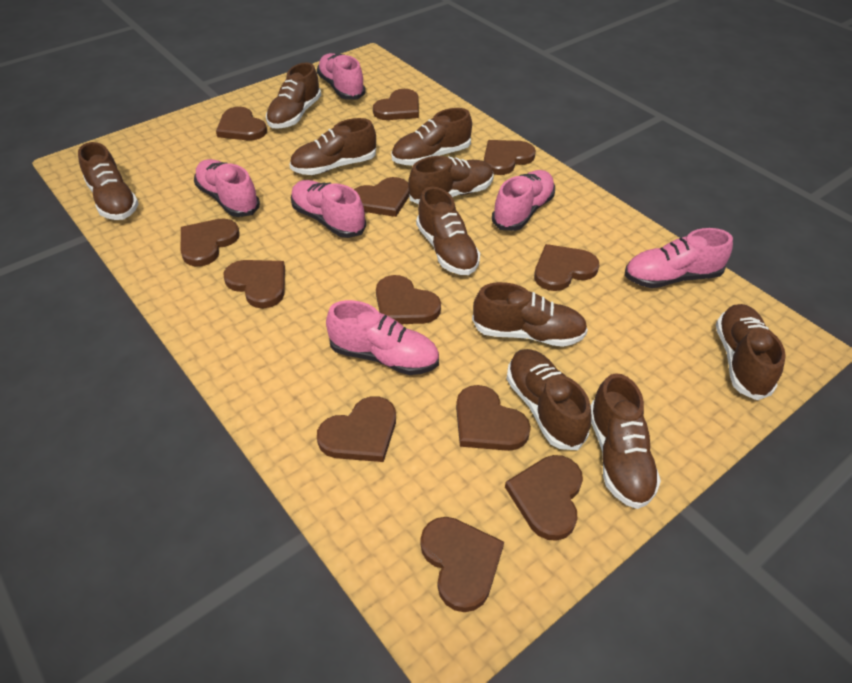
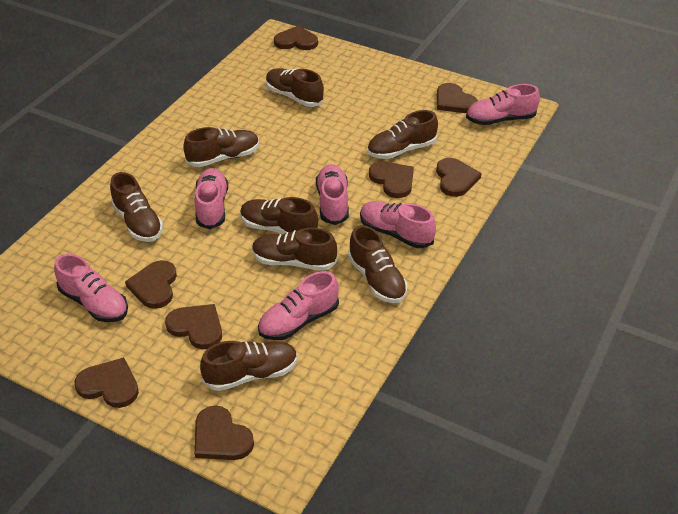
brown heart: [181,219,240,267] [216,107,267,141] [224,260,285,308] [317,396,396,462] [354,177,409,217] [373,89,419,120] [376,275,441,324] [420,517,504,612] [456,385,531,451] [484,140,536,175] [505,455,583,541] [534,244,599,291] = 12 -> [74,357,139,408] [125,260,177,309] [165,304,222,349] [194,405,254,460] [274,26,318,50] [369,162,414,198] [436,158,482,197] [437,83,478,113] = 8
brown shoe: [78,142,139,220] [266,62,321,129] [290,118,376,175] [391,108,472,165] [408,156,494,204] [416,187,480,275] [472,282,588,347] [507,349,591,450] [591,373,661,509] [716,304,786,401] = 10 -> [110,172,163,242] [183,127,259,167] [200,341,298,391] [240,197,318,234] [252,228,337,271] [266,68,324,107] [348,225,407,303] [367,110,438,159] = 8

